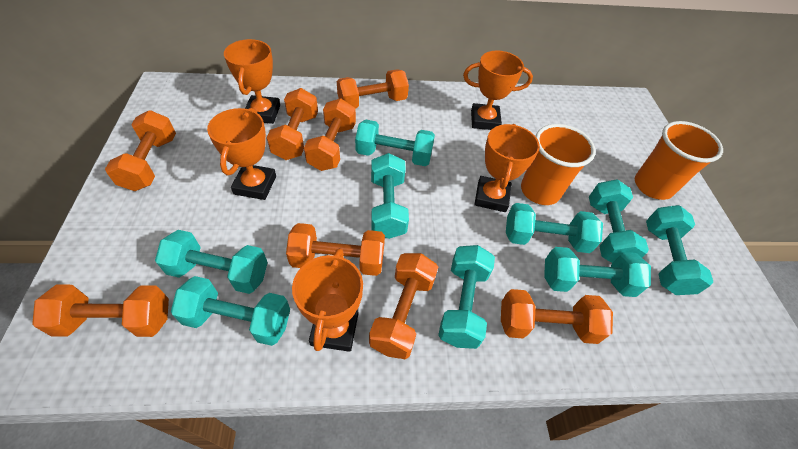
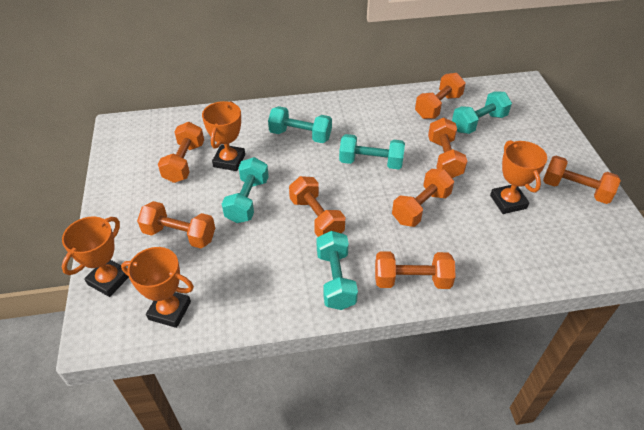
orange cup: [521,124,596,205] [635,121,723,200] = 2 -> none = 0
orange trophy: [207,108,276,200] [224,39,280,124] [292,248,363,352] [463,51,533,130] [474,124,540,212] = 5 -> [62,217,129,297] [121,247,194,328] [202,101,245,171] [490,140,547,214] = 4
turquoise dumbbell: [155,230,268,294] [171,276,290,346] [355,120,435,166] [371,153,409,239] [438,245,495,349] [506,203,603,253] [544,247,651,297] [589,179,649,263] [646,205,713,295] = 9 -> [222,157,269,223] [268,106,332,143] [317,231,358,310] [339,134,405,169] [452,91,512,134] = 5

